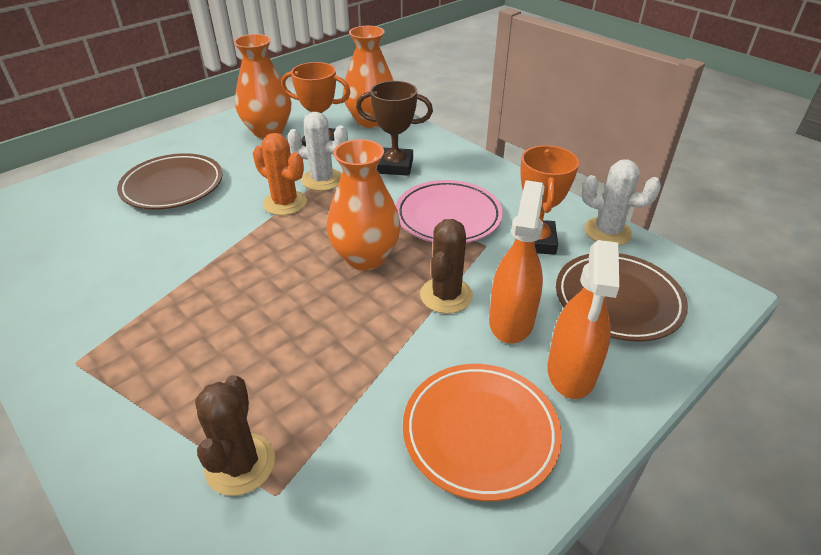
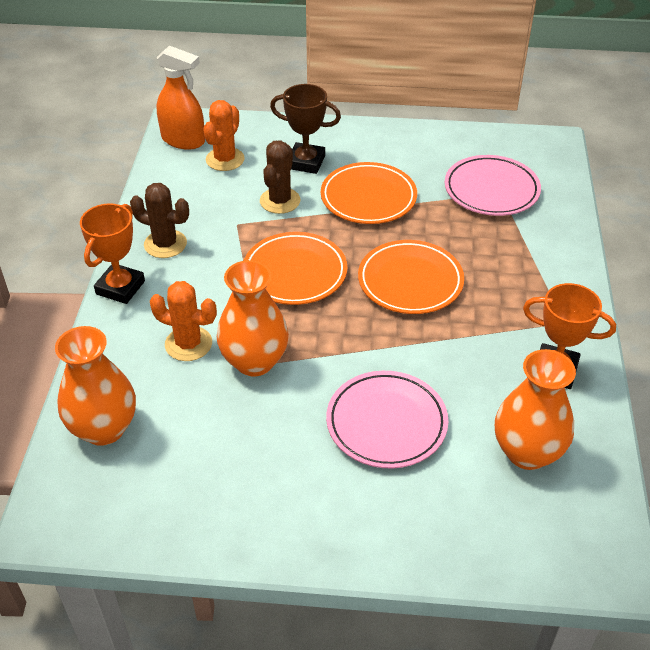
brown plate: [117,153,223,210] [556,253,688,342] = 2 -> none = 0
orange cactus: [253,133,307,215] = 1 -> [150,281,217,361] [203,100,245,171] = 2
orange plate: [403,364,562,501] = 1 -> [244,232,347,305] [321,162,417,224] [358,240,464,314] = 3
orange spray bottle: [489,180,545,344] [547,240,619,399] = 2 -> [157,46,205,150] = 1
pink plate: [396,180,503,243] = 1 -> [326,371,448,468] [445,155,541,216] = 2
white cactus: [288,112,348,191] [582,160,661,245] = 2 -> none = 0

